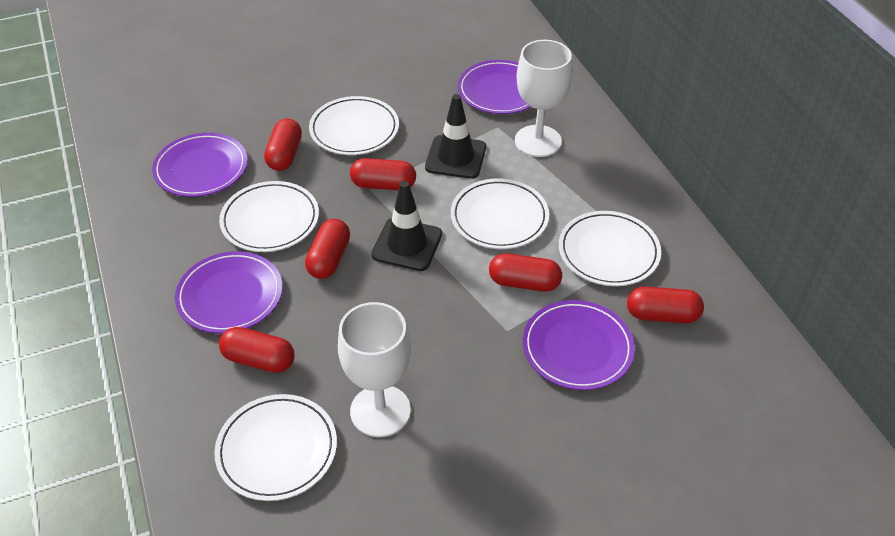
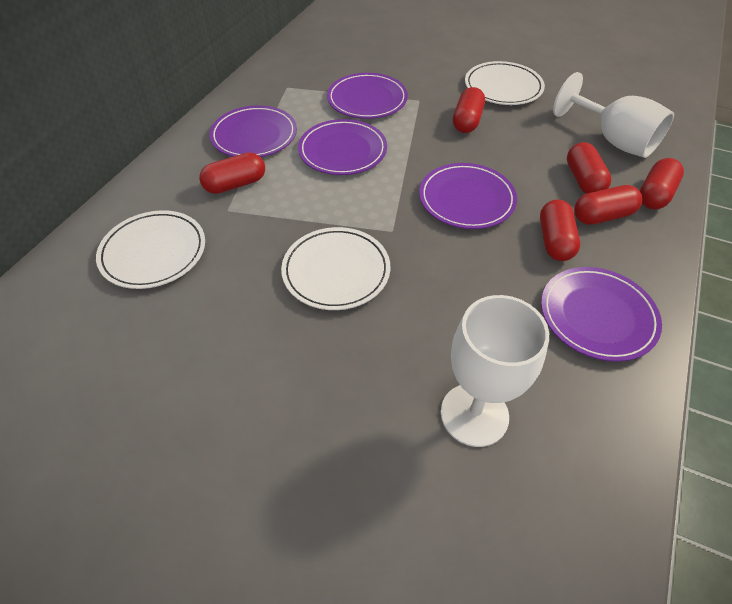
black traffic cone: [371,181,442,271] [425,94,486,179] = 2 -> none = 0
purple plate: [152,133,248,197] [175,251,283,333] [458,60,531,114] [523,300,635,390] = 4 -> [209,105,297,157] [298,119,387,175] [327,73,408,119] [419,163,517,229] [541,267,662,362] = 5
white plate: [214,394,337,501] [219,181,319,252] [309,96,399,155] [451,179,549,249] [559,211,661,286] = 5 -> [96,210,205,289] [281,227,390,310] [465,61,545,105] = 3

